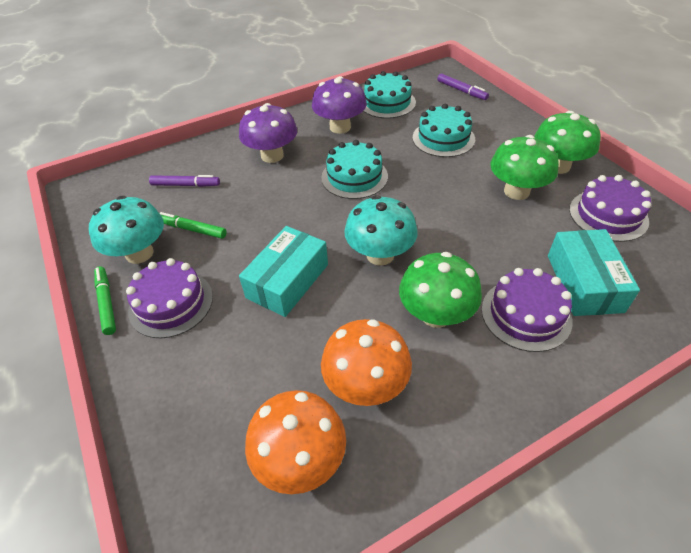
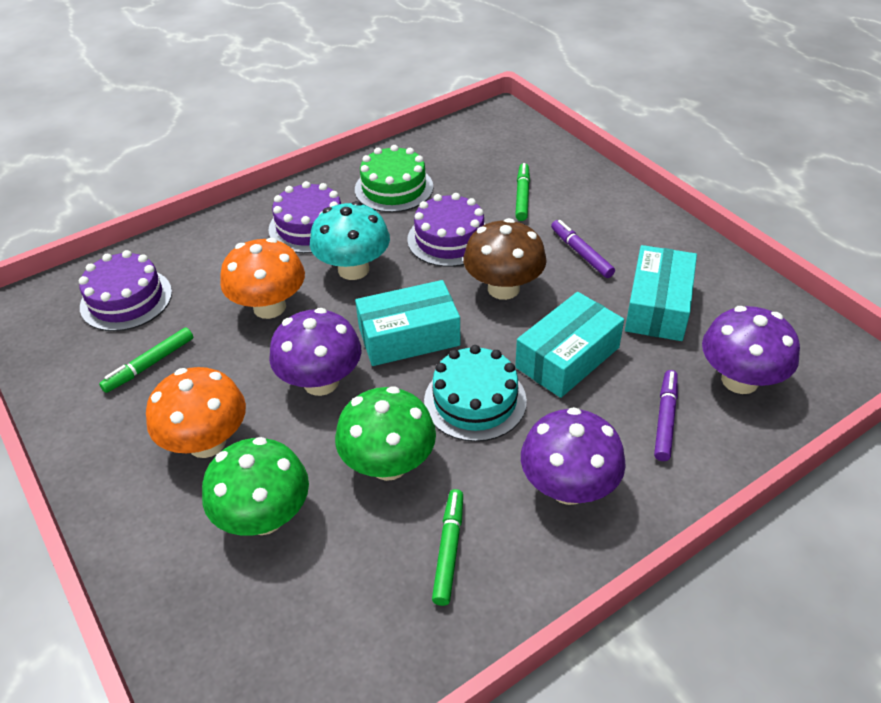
brown mushroom: none = 0 -> [463,218,547,300] = 1
green cake: none = 0 -> [355,145,433,212] = 1
green marker: [94,266,116,335] [160,212,227,239] = 2 -> [99,327,193,393] [432,489,463,606] [515,163,530,221] = 3
green mushroom: [399,252,482,328] [490,135,559,200] [534,111,601,174] = 3 -> [202,437,309,536] [335,386,436,481] = 2
purple mushroom: [239,103,297,163] [312,76,367,134] = 2 -> [269,308,361,396] [521,407,626,505] [702,306,800,394] = 3
turquoise box: [239,226,328,317] [548,229,640,316] = 2 -> [355,280,461,366] [515,292,624,398] [625,245,697,341] = 3
turquoise cake: [321,140,388,199] [363,71,416,119] [413,104,475,157] = 3 -> [424,345,527,442] = 1
turquoise mushroom: [89,196,164,264] [344,195,418,266] = 2 -> [310,201,390,280] = 1

